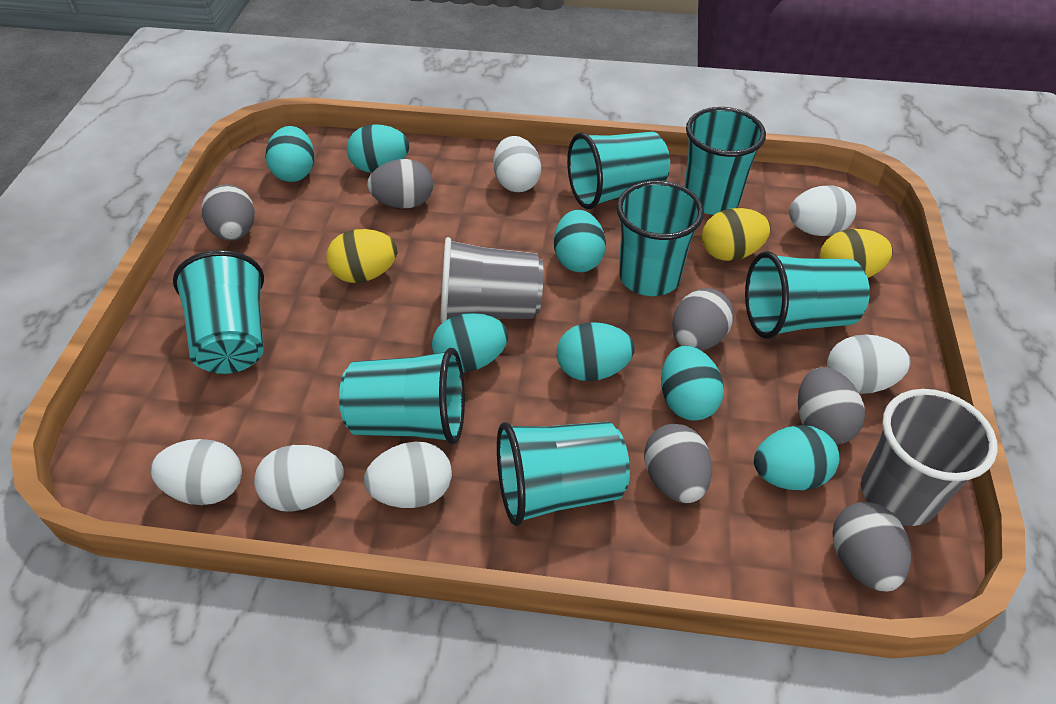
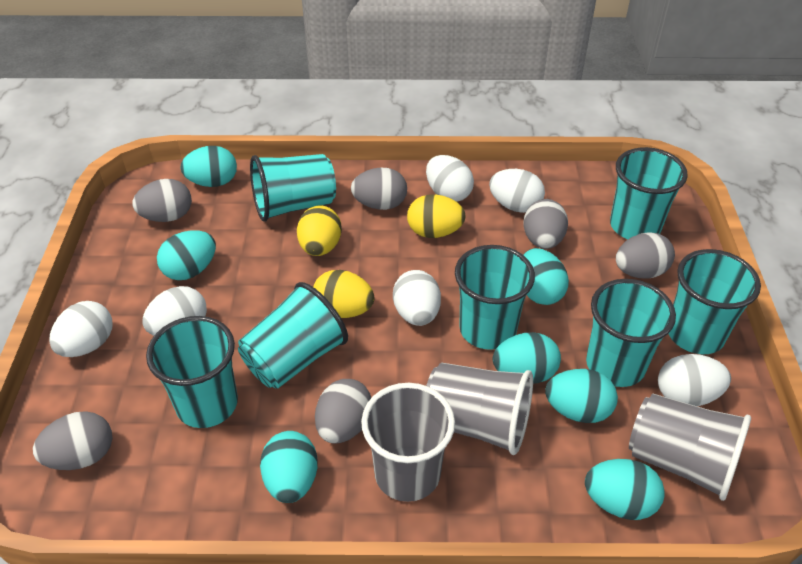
grey cup: [441,237,543,323] [861,389,998,526] = 2 -> [361,383,455,502] [426,363,533,455] [629,394,751,501] = 3

